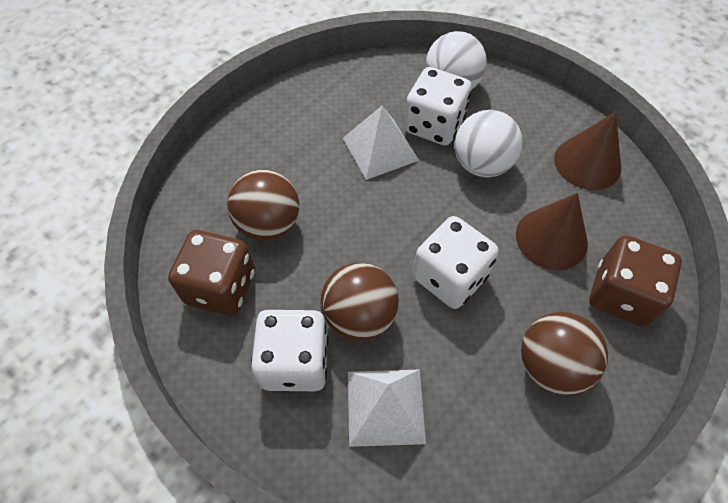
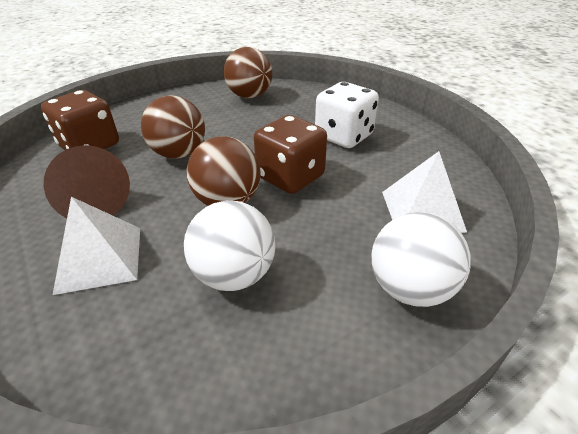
brown cone: [516,193,588,270] [554,112,621,190] = 2 -> [44,145,130,218] = 1
white dice: [251,310,329,391] [404,67,472,146] [413,216,499,309] = 3 -> [315,82,379,148] = 1

